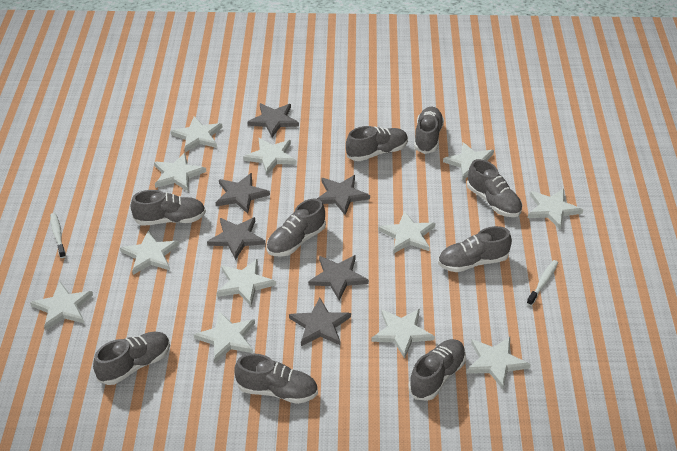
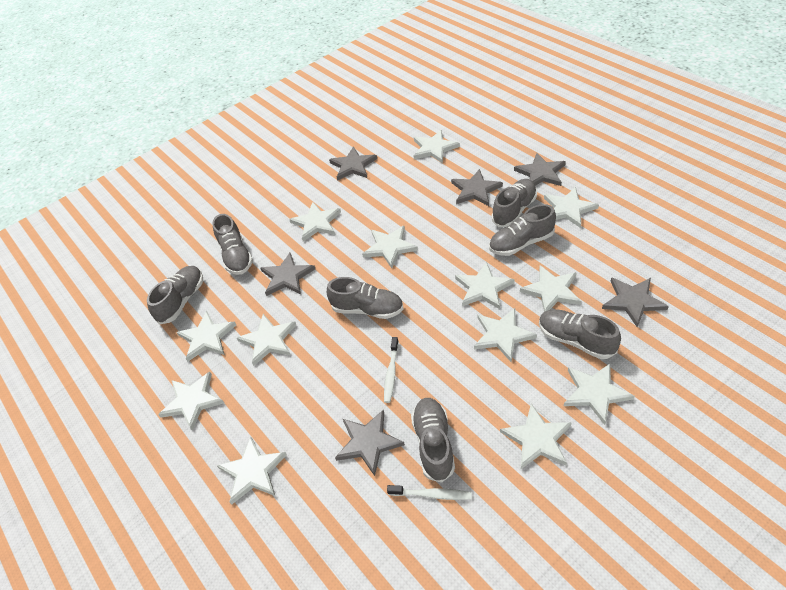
grey shoe: [93,332,170,385] [130,190,206,226] [234,353,318,404] [266,198,326,257] [346,126,408,161] [409,339,466,401] [414,107,444,154] [438,226,512,272] [467,159,522,217] = 9 -> [147,266,203,324] [212,214,253,275] [327,277,404,319] [411,398,455,483] [489,204,556,256] [491,179,537,227] [539,309,621,359] = 7
white star: [30,282,93,331] [120,230,179,275] [154,153,207,191] [171,117,223,152] [194,311,255,362] [217,259,276,306] [243,138,297,175] [371,309,435,359] [379,211,435,253] [443,142,494,180] [466,337,531,389] [528,189,583,230] = 12 -> [158,372,224,431] [177,311,236,362] [217,436,287,505] [237,314,296,366] [289,202,341,241] [362,226,418,268] [413,130,460,164] [455,262,515,309] [474,308,537,362] [500,404,572,469] [520,265,581,312] [544,187,599,228] [564,364,635,425] = 13

